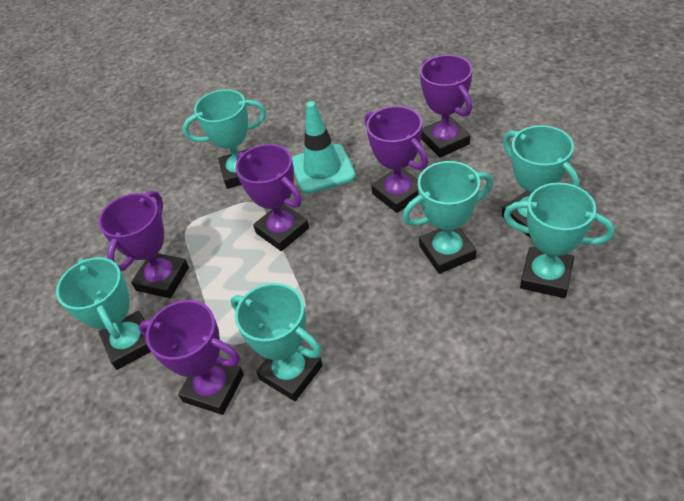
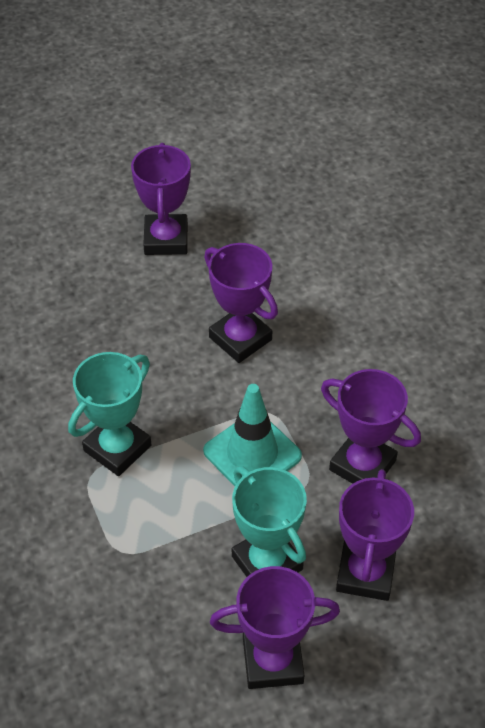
turquoise trophy: [56,257,151,370] [182,89,266,189] [231,283,323,401] [403,161,493,274] [502,125,580,238] [504,183,615,298] = 6 -> [68,352,151,476] [232,466,307,577] = 2

